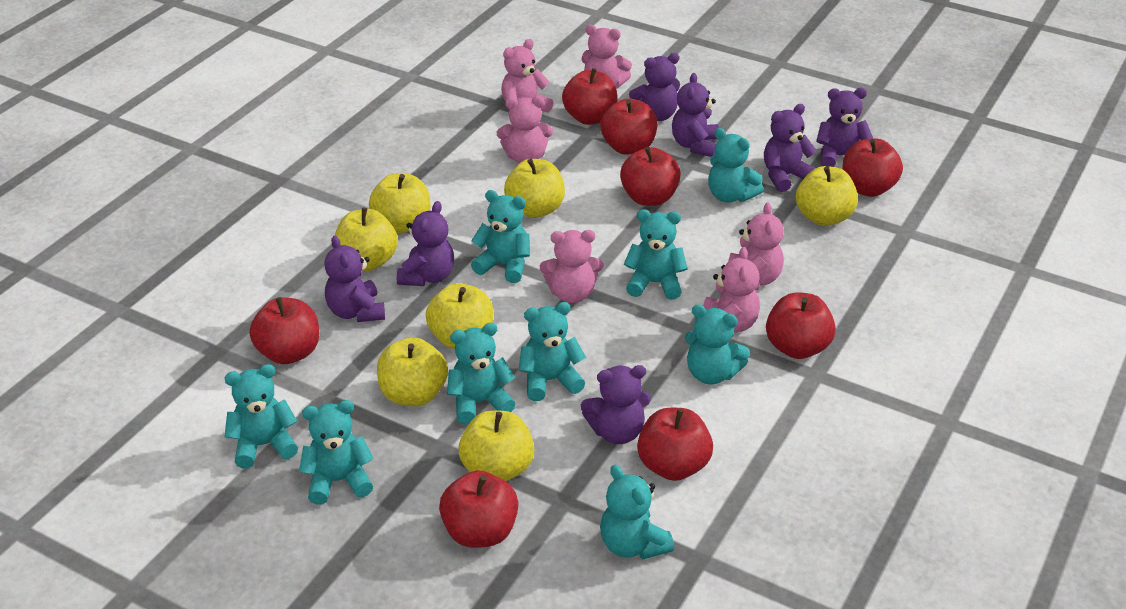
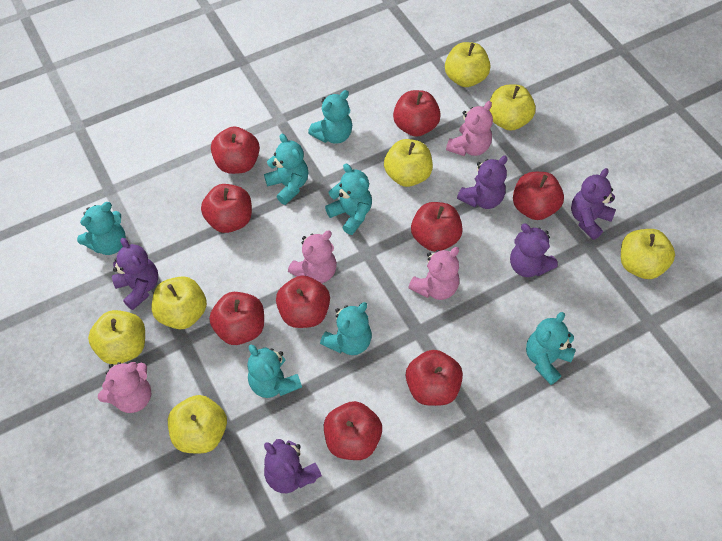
pink teddy bear: [497,96,553,163] [501,39,553,112] [540,230,603,303] [581,25,632,89] [703,247,760,337] [728,203,784,290] = 6 -> [98,362,151,413] [288,231,337,283] [408,247,459,300] [446,101,493,156] = 4
purple teddy bear: [324,236,385,322] [397,201,454,286] [581,365,651,444] [629,53,680,121] [672,73,719,157] [764,104,817,192] [816,88,873,167] = 7 -> [112,238,158,310] [264,439,322,493] [457,155,508,209] [510,224,558,277] [571,168,616,240] = 5
red apple: [250,297,319,364] [439,470,518,548] [562,68,617,125] [600,98,657,155] [620,147,681,206] [637,408,713,481] [766,292,836,359] [842,138,903,197] = 8 -> [201,184,252,233] [209,292,264,345] [211,126,260,174] [276,275,330,328] [324,401,382,460] [393,90,441,137] [406,350,463,406] [411,202,463,252] [513,172,564,220] = 9
turquoise teddy bear: [224,364,298,468] [299,400,374,505] [447,323,516,424] [471,190,530,283] [519,302,586,401] [600,465,674,559] [624,209,687,300] [685,304,750,384] [708,128,763,203] = 9 -> [77,202,126,255] [247,345,302,398] [264,134,308,205] [308,90,352,144] [320,302,372,355] [325,164,372,235] [526,312,576,385] = 7

